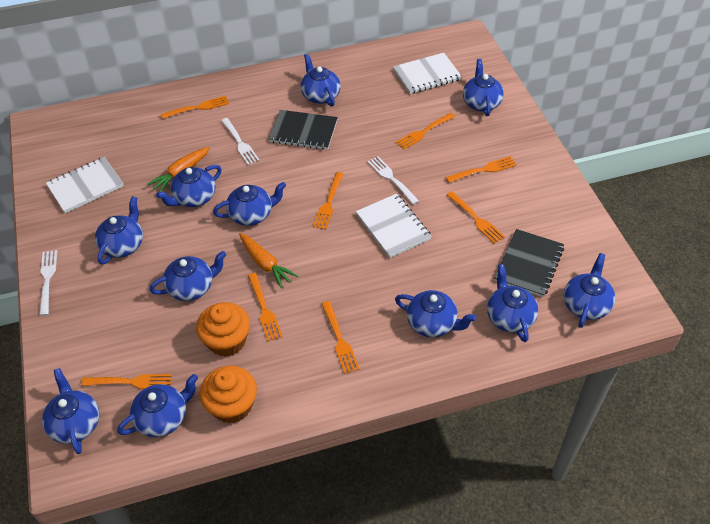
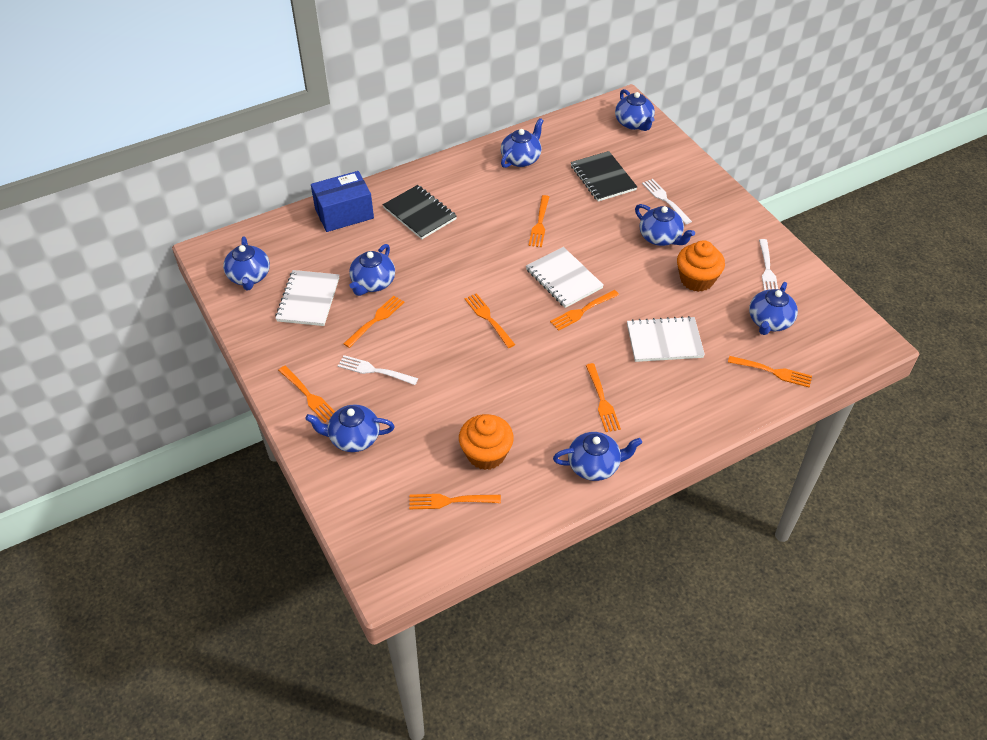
blue box: none = 0 -> [311,171,374,232] = 1
blue teapot: [42,368,99,454] [95,196,143,265] [117,374,198,437] [150,251,226,301] [156,165,222,207] [213,182,286,226] [301,54,341,107] [395,290,476,337] [463,59,504,116] [487,264,538,342] [564,253,615,328] = 11 -> [223,237,270,290] [305,404,395,452] [349,244,395,296] [501,118,544,168] [553,432,642,481] [615,89,655,131] [635,204,695,246] [749,282,798,335] = 8
orange carrot: [147,147,210,192] [239,233,298,288] = 2 -> none = 0

